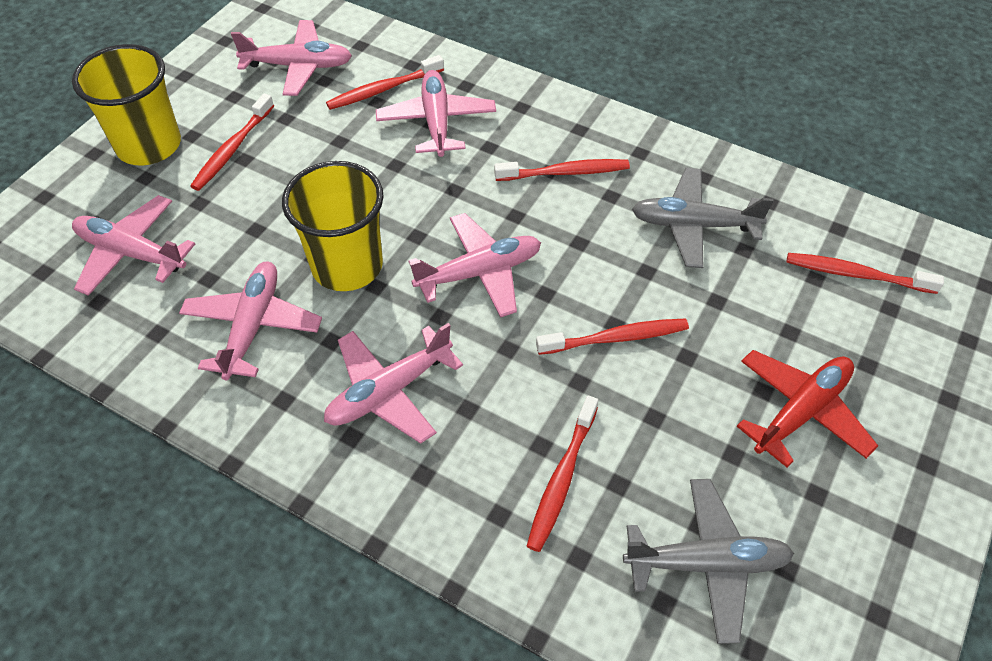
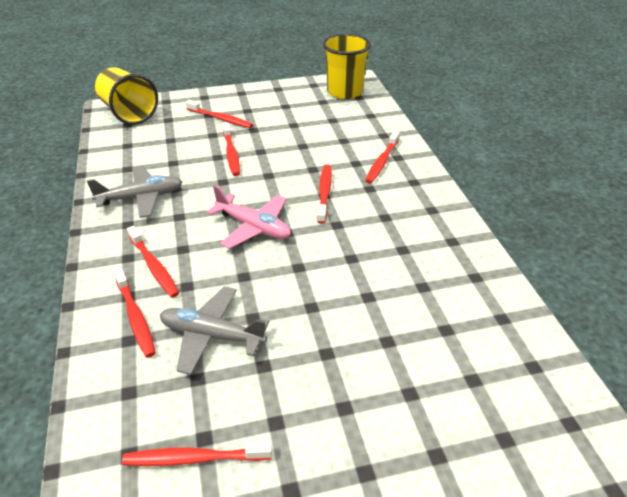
pink plane: [72,195,195,296] [179,262,322,380] [231,20,352,96] [324,323,463,444] [376,70,496,157] [409,213,541,318] = 6 -> [207,185,291,249] = 1
red plane: [737,350,878,467] = 1 -> none = 0
red toothbrush: [190,93,274,191] [326,55,444,110] [494,159,630,181] [527,396,598,552] [536,318,689,355] [787,253,944,294] = 6 -> [114,268,156,358] [122,442,272,466] [127,226,179,297] [186,100,253,128] [223,123,240,176] [317,165,332,224] [365,131,400,184] = 7

